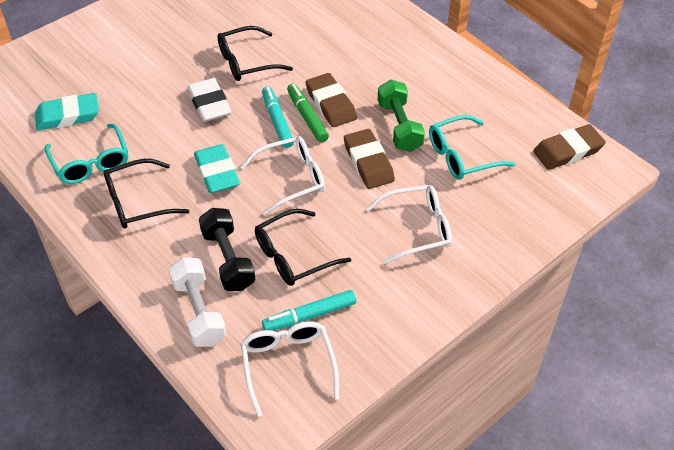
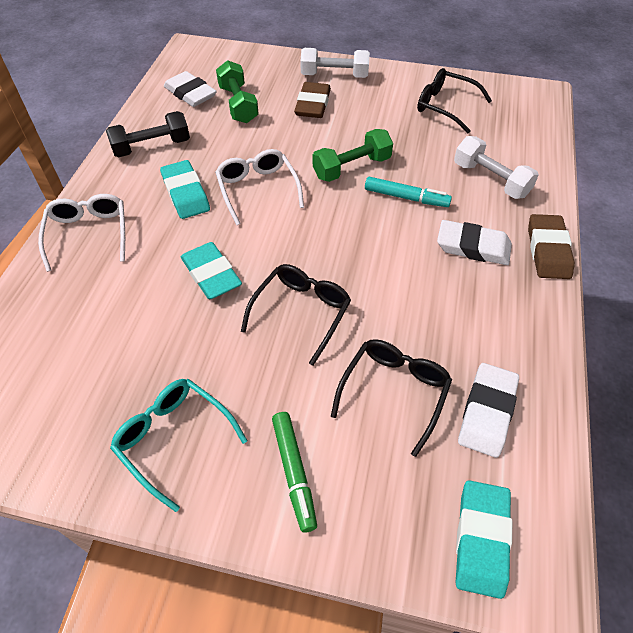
brown eraser: [306,73,357,127] [344,129,395,189] [533,124,606,170] = 3 -> [294,82,331,118] [528,214,575,279] = 2
green dumbbell: [378,80,425,152] = 1 -> [216,60,259,123] [313,129,393,182] = 2
turquoise eraser: [35,93,99,131] [194,144,240,193] = 2 -> [160,160,210,219] [181,242,242,299] [456,480,512,599] = 3
turquoise glasses: [45,124,128,184] [429,115,515,180] = 2 -> [110,379,248,512] = 1
turquoise marker: [262,86,294,148] [262,290,356,331] = 2 -> [365,177,452,207] = 1
white dumbbell: [169,257,227,347] = 1 -> [300,48,370,78] [454,136,539,199] = 2
white eraser: [187,78,232,122] = 1 -> [164,71,217,107] [437,220,512,265] [458,363,519,458] = 3
white glasses: [241,136,325,215] [241,321,339,417] [366,185,452,264] = 3 -> [38,194,125,272] [215,149,304,225] = 2

